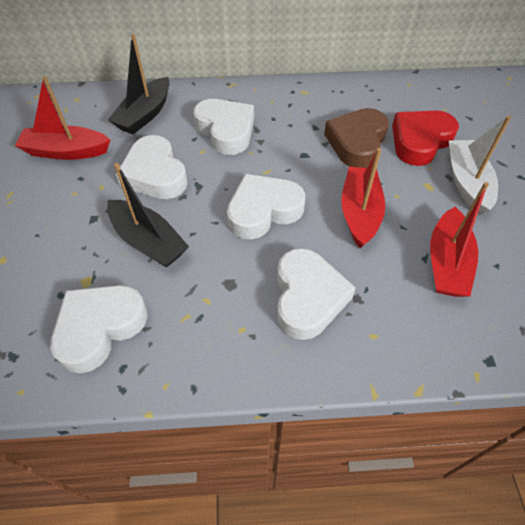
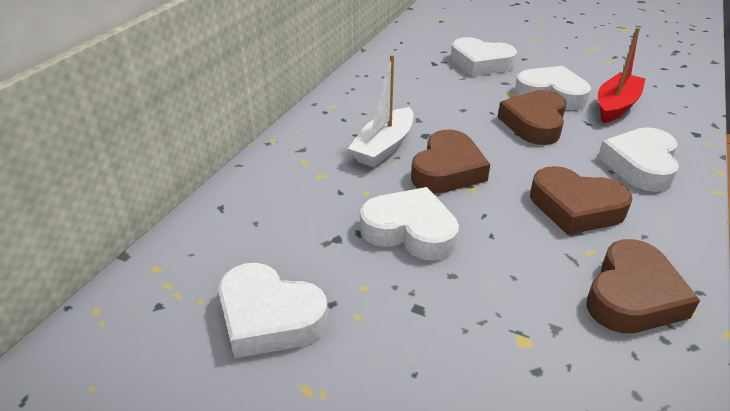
black boat: [107,163,189,268] [108,34,170,134] = 2 -> none = 0
brown heart: [324,108,389,168] = 1 -> [411,129,490,193] [498,90,567,145] [530,166,632,235] [586,239,700,333] = 4
red boat: [15,76,110,160] [341,148,385,248] [430,182,489,297] = 3 -> [598,27,645,123] = 1
red heart: [392,110,459,166] = 1 -> none = 0

